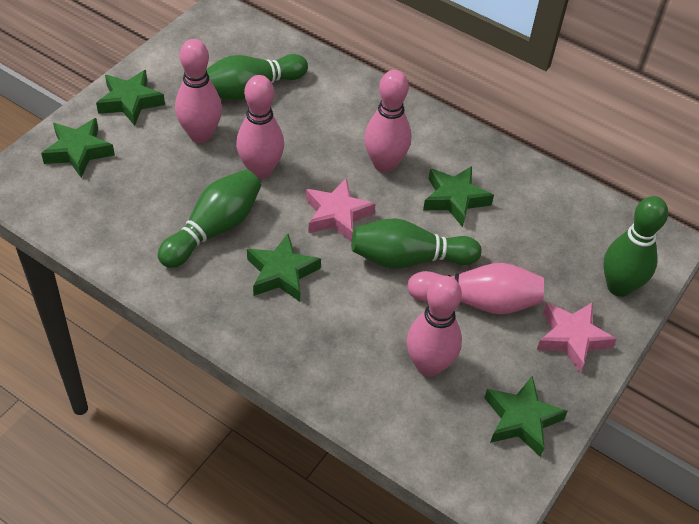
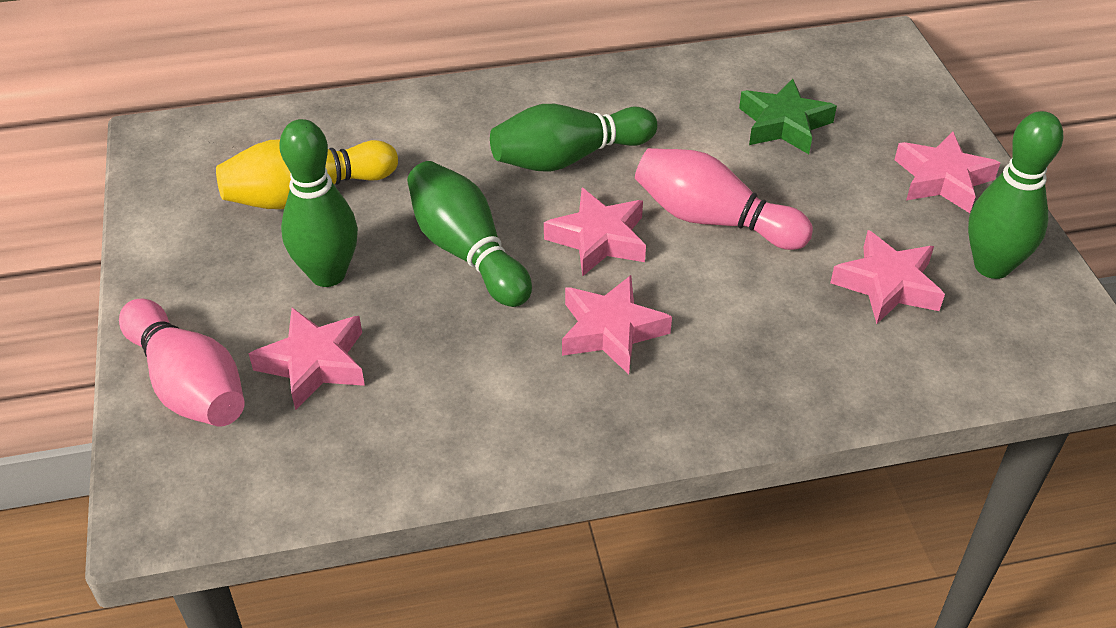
green star: [41,118,115,178] [96,70,165,126] [247,234,321,302] [423,166,494,227] [484,376,568,457] = 5 -> [739,79,837,154] = 1
pink bowling pin: [175,39,222,143] [236,75,284,179] [364,70,411,173] [407,263,544,315] [407,276,462,377] = 5 -> [119,299,245,427] [635,148,813,250] = 2
pink star: [306,178,376,241] [537,302,617,372] = 2 -> [249,308,365,411] [544,188,646,277] [562,275,672,374] [830,230,945,324] [895,131,1000,213] = 5
yellow bowling pin: none = 0 -> [216,139,398,209] = 1

